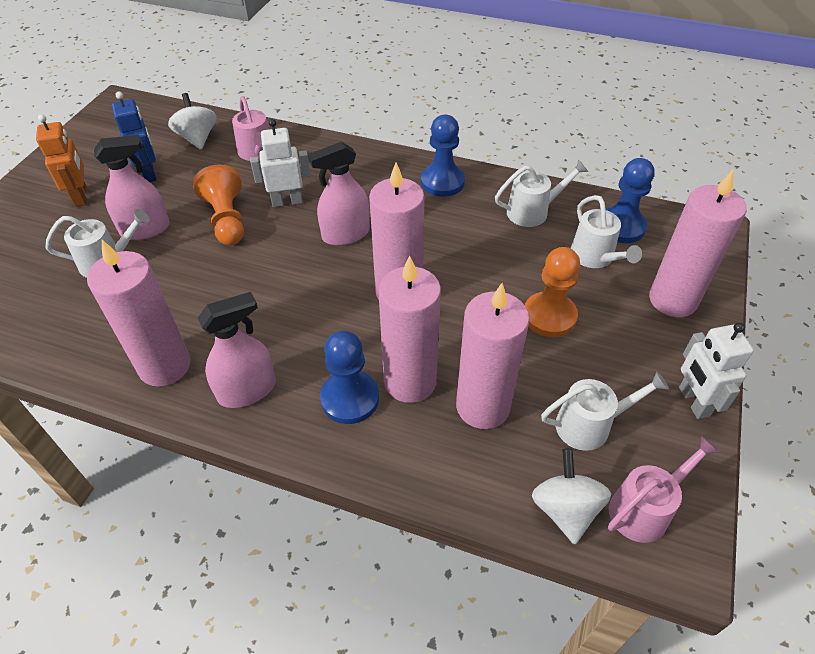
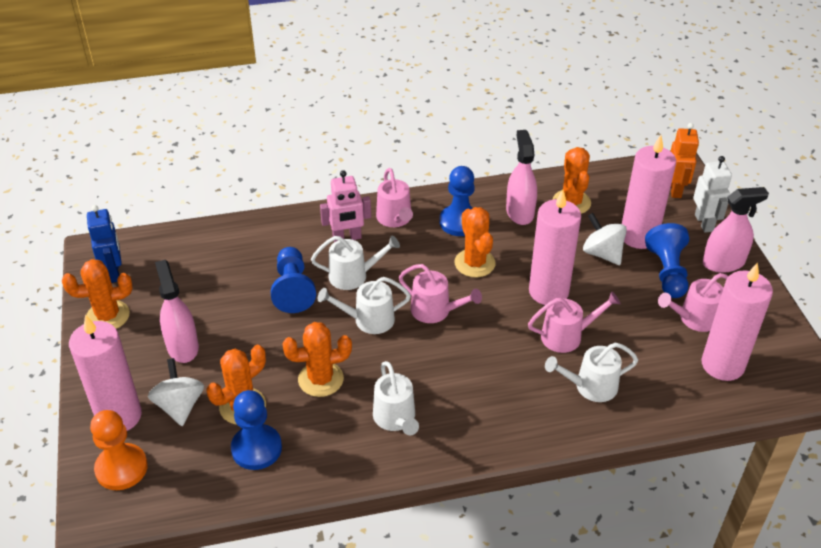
blue pawn: [320,331,379,424] [421,115,465,197] [606,158,655,243] = 3 -> [231,390,282,470] [271,247,316,313] [439,166,475,236] [645,223,689,298] = 4
orange cactus: none = 0 -> [62,259,132,329] [207,345,266,425] [282,322,352,397] [455,207,495,277] [553,147,591,214] = 5
orange pawn: [193,165,244,245] [525,247,580,337] = 2 -> [90,410,148,490] = 1
pink candle: [87,240,190,387] [369,163,424,300] [378,256,441,403] [456,283,530,429] [649,170,747,317] = 5 -> [69,315,142,431] [529,190,581,305] [622,135,676,249] [701,262,773,381] = 4
pink robot: none = 0 -> [320,170,371,242] = 1
pink watering can: [232,96,269,161] [608,436,720,543] = 2 -> [376,168,413,227] [399,264,482,323] [528,291,621,353] [658,273,729,332] = 4
white robot: [250,119,311,207] [679,323,754,419] = 2 -> [693,156,732,233] = 1

